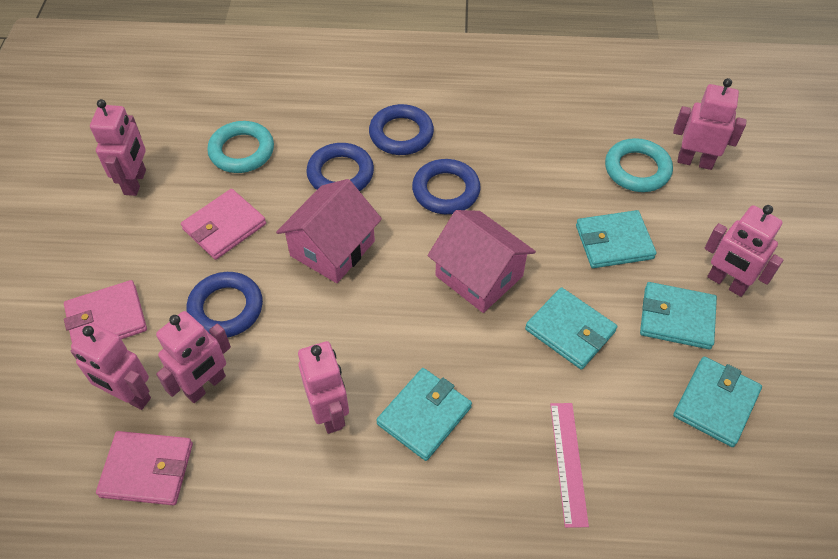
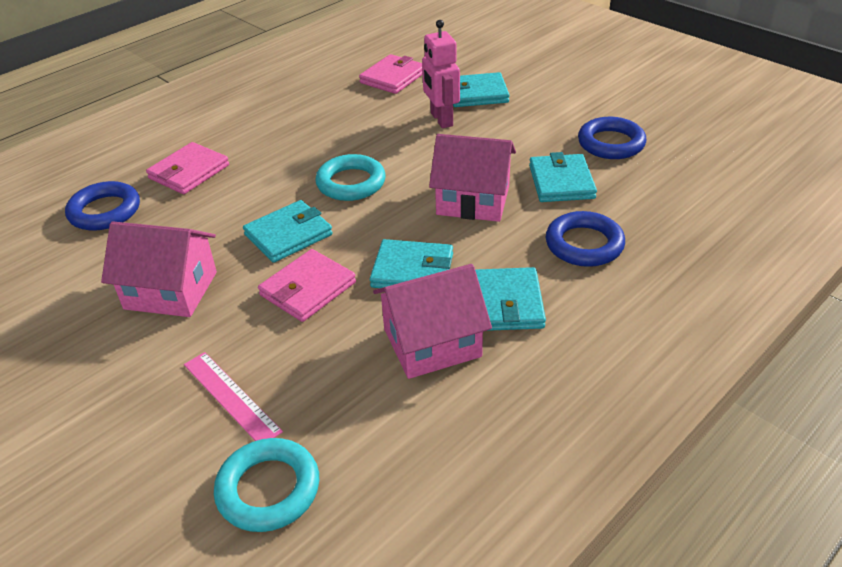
blue ring: [186,272,263,337] [306,143,374,191] [369,104,434,155] [412,159,481,214] = 4 -> [65,181,140,231] [546,211,625,267] [578,117,646,159] = 3
pink house: [276,179,382,283] [427,210,536,313] = 2 -> [101,221,217,317] [373,264,492,379] [429,134,516,222] = 3
pink robot: [71,323,151,410] [90,99,146,196] [156,311,231,403] [298,341,349,434] [673,78,746,170] [705,205,784,297] = 6 -> [422,20,460,128] = 1

